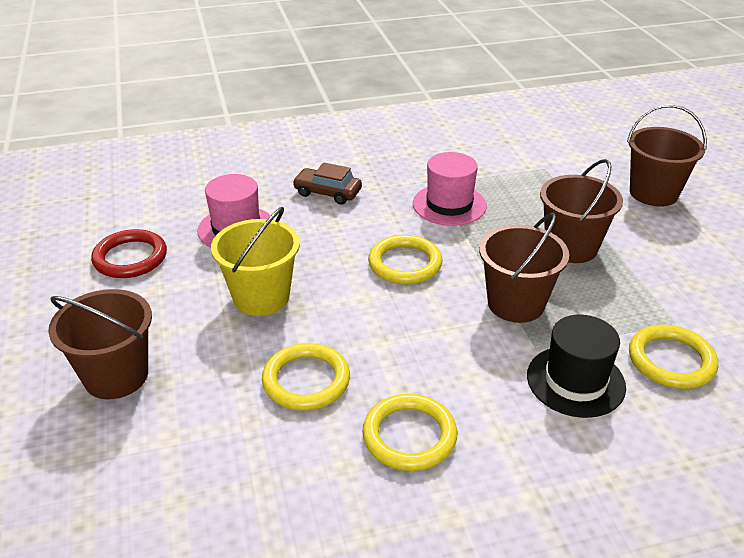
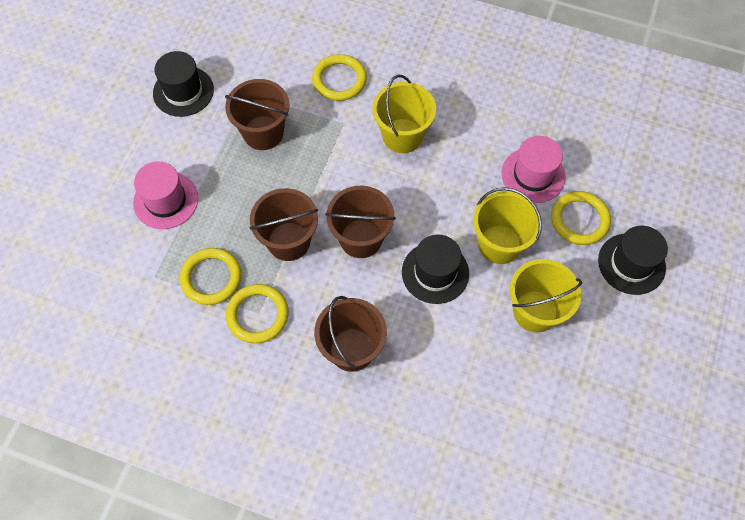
black hat: [527,315,626,418] = 1 -> [153,51,214,117] [402,235,469,304] [598,226,668,295] = 3
brown car: [293,163,362,205] = 1 -> none = 0
red ring: [91,229,167,278] = 1 -> none = 0
yellow bucket: [211,207,300,316] = 1 -> [372,75,436,153] [473,187,542,264] [510,259,582,333] = 3

